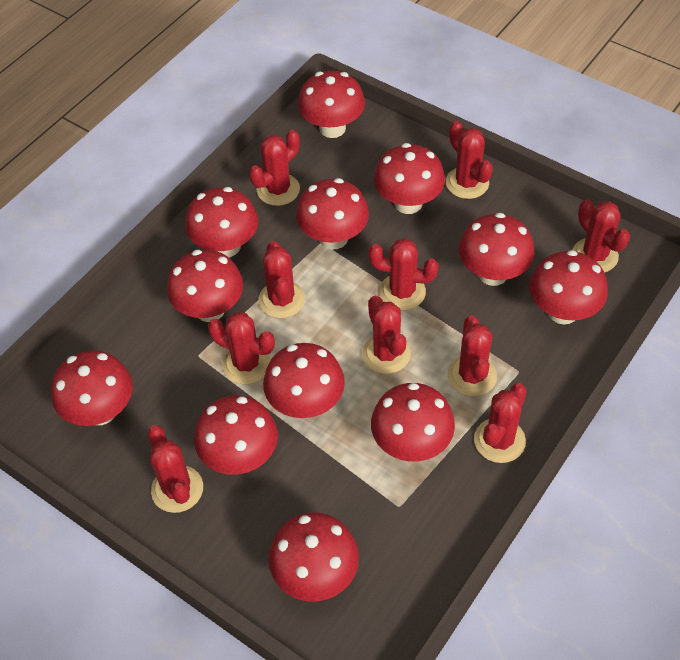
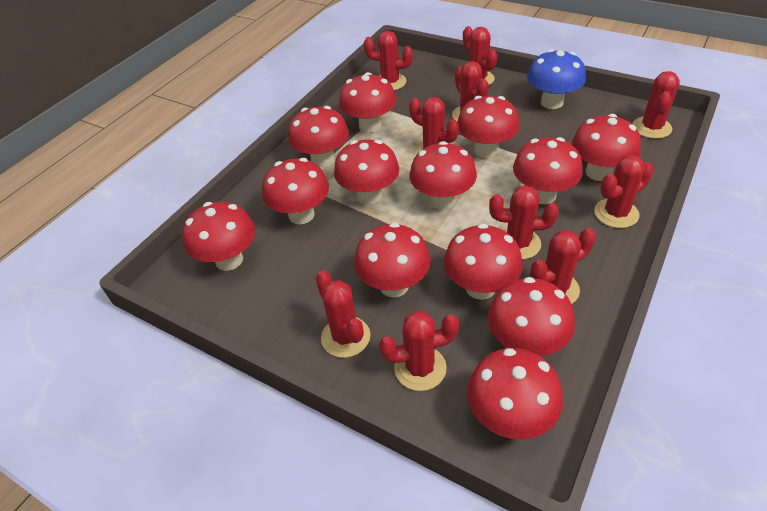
blue mushroom: none = 0 -> [527,49,586,109] = 1
red mushroom: [51,350,133,426] [167,250,243,322] [185,187,258,258] [194,395,278,475] [263,343,345,418] [269,512,359,602] [296,178,369,249] [298,71,365,138] [371,383,455,461] [374,143,445,214] [459,213,535,286] [530,250,608,324] = 12 -> [182,202,255,271] [262,158,329,224] [288,106,349,167] [334,140,399,204] [339,72,396,133] [354,223,431,297] [409,141,477,209] [444,224,523,300] [457,96,519,158] [467,348,563,440] [488,277,575,356] [513,137,583,204] [572,114,641,181] = 13

